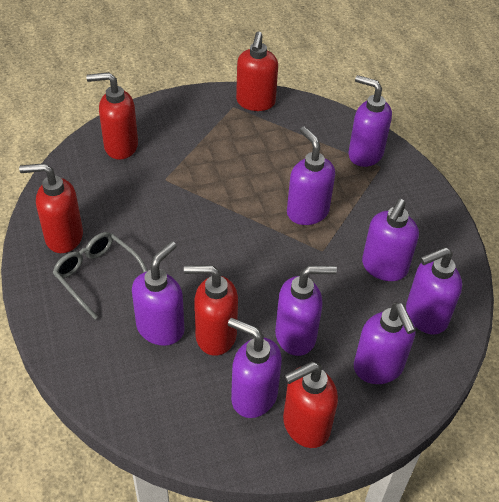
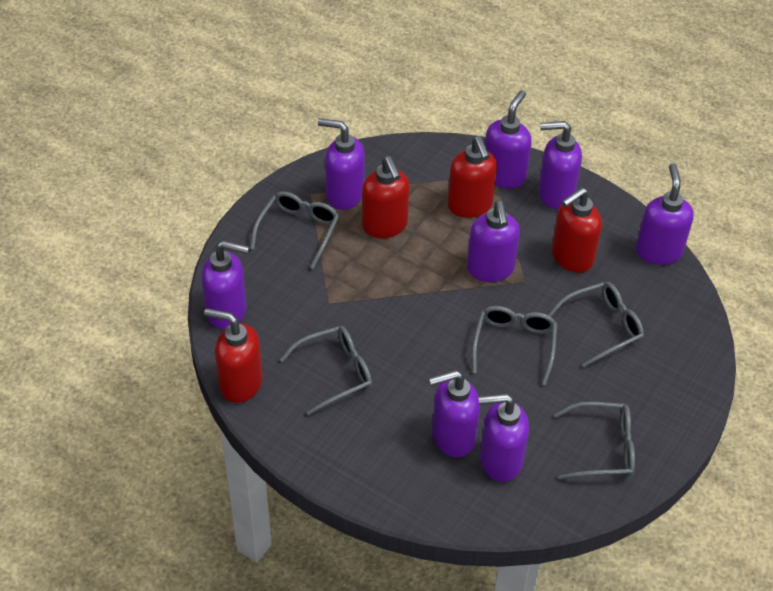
grey glasses: [53,232,147,319] = 1 -> [250,191,339,269] [280,326,372,415] [472,306,557,385] [548,282,644,367] [554,402,635,479] = 5
red soap dispenser: [19,163,83,253] [86,72,138,160] [184,265,238,356] [236,32,278,111] [283,362,338,448] = 5 -> [204,308,263,403] [362,156,409,238] [448,136,497,218] [551,187,602,272] = 4

